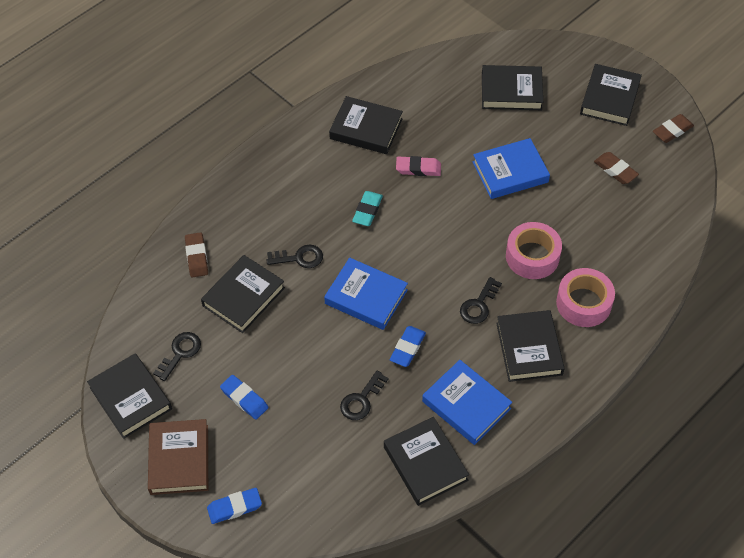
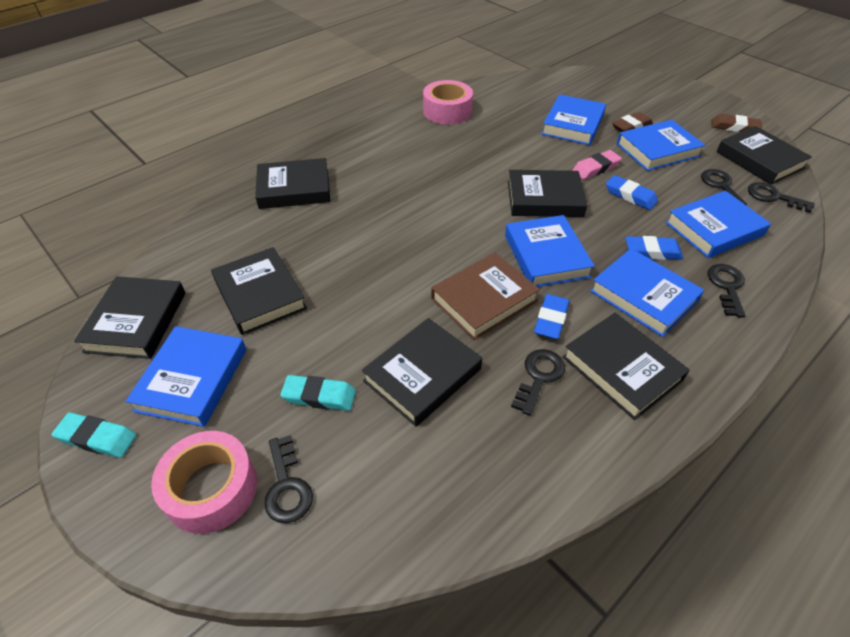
black key: [153,332,201,381] [266,244,323,268] [340,370,389,420] [460,277,502,324] = 4 -> [264,435,313,523] [511,349,565,416] [701,169,747,205] [707,264,746,318] [748,182,815,213] = 5
blue book: [324,258,408,330] [422,360,512,445] [473,138,550,199] = 3 -> [126,326,246,427] [505,215,595,287] [542,94,606,145] [590,248,704,337] [617,120,705,171] [665,191,771,258] = 6
brown eraser: [185,232,208,278] [594,152,639,184] [653,114,694,143] = 3 -> [612,112,653,132] [712,114,762,132] = 2
turquoise eraser: [352,191,383,226] = 1 -> [52,413,137,458] [280,375,356,411] = 2

